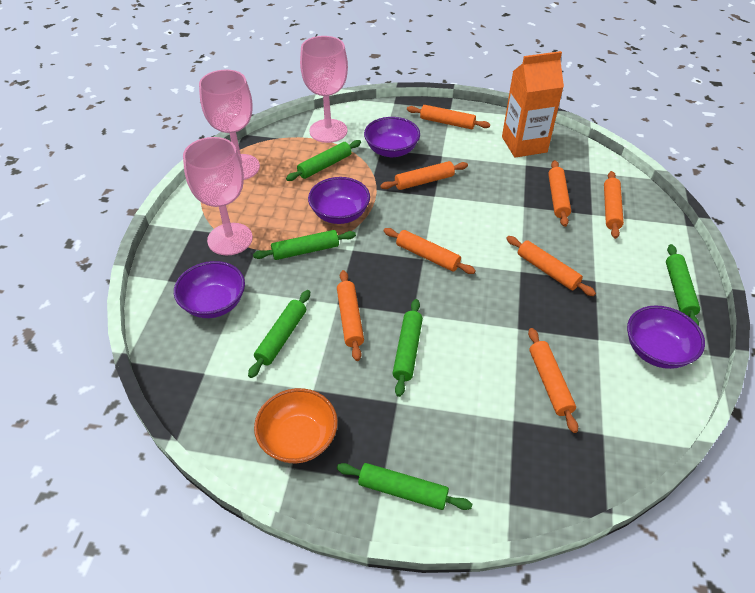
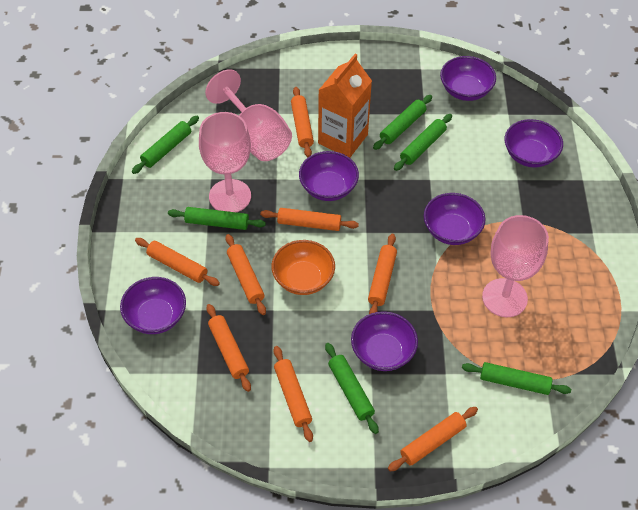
purple bowl: [174,261,245,318] [308,177,370,224] [364,117,420,157] [627,305,705,369] = 4 -> [120,277,186,334] [299,151,359,201] [351,311,418,371] [424,193,485,245] [440,56,496,101] [505,119,563,168] = 6

